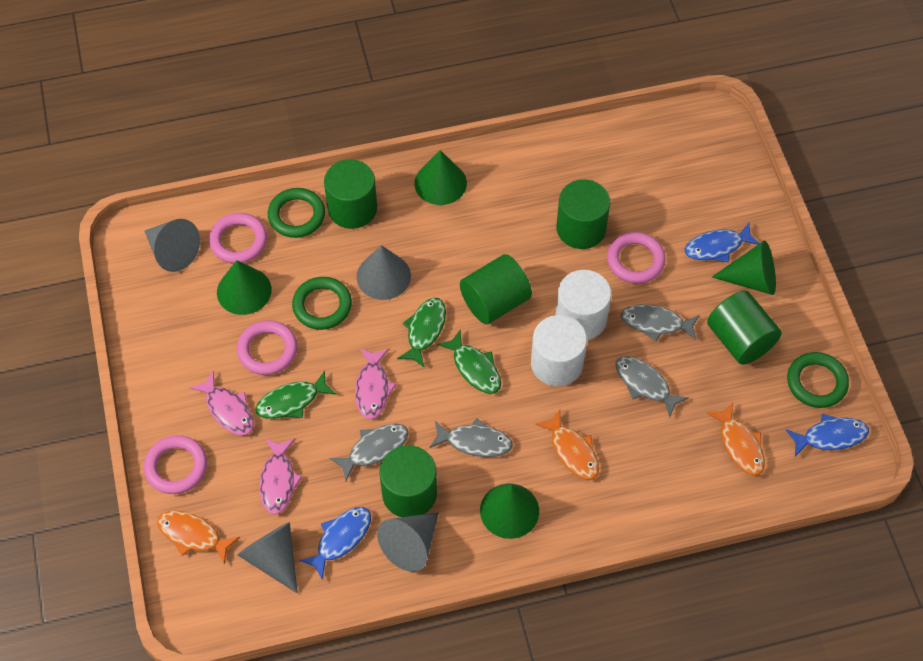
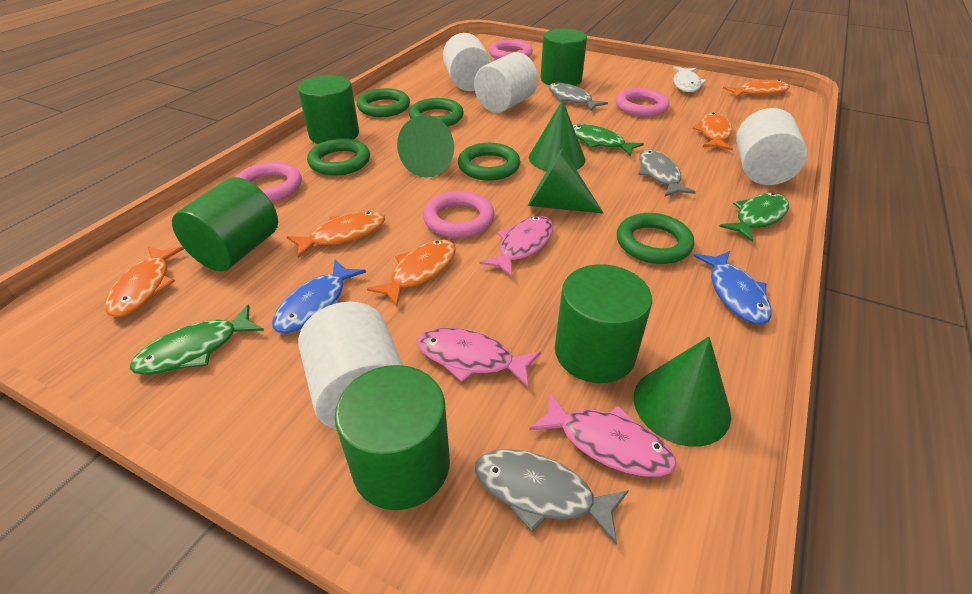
blue fish: [299,507,371,579] [685,223,760,262] [786,414,869,456] = 3 -> [272,260,366,333] [694,251,772,325] = 2
green ring: [268,188,325,238] [292,277,352,330] [787,352,849,408] = 3 -> [307,138,370,176] [357,88,410,117] [409,98,464,127] [458,143,520,181] [617,213,694,264] = 5
grey cone: [145,219,200,272] [237,522,298,594] [357,245,411,300] [377,512,439,572] = 4 -> none = 0
grey fish: [330,424,409,481] [429,418,513,457] [615,356,689,417] [620,304,700,341] = 4 -> [475,449,629,545] [549,83,608,111] [638,150,696,196] = 3
orange fish: [157,510,240,565] [536,410,599,480] [707,403,765,476] = 3 -> [105,246,184,317] [287,211,385,258] [367,239,456,306] [692,113,733,151] [723,80,790,98] = 5
white cylinder: [531,315,587,386] [556,270,611,340] = 2 -> [298,302,403,429] [443,33,492,91] [474,52,538,113] [736,108,808,185] = 4
white fish: none = 0 -> [673,66,707,92] = 1

